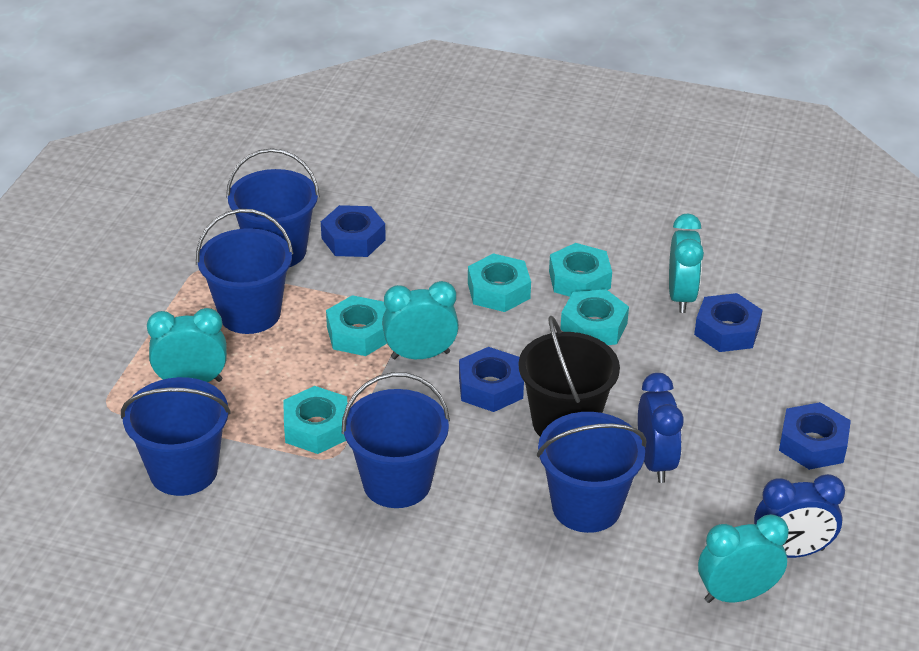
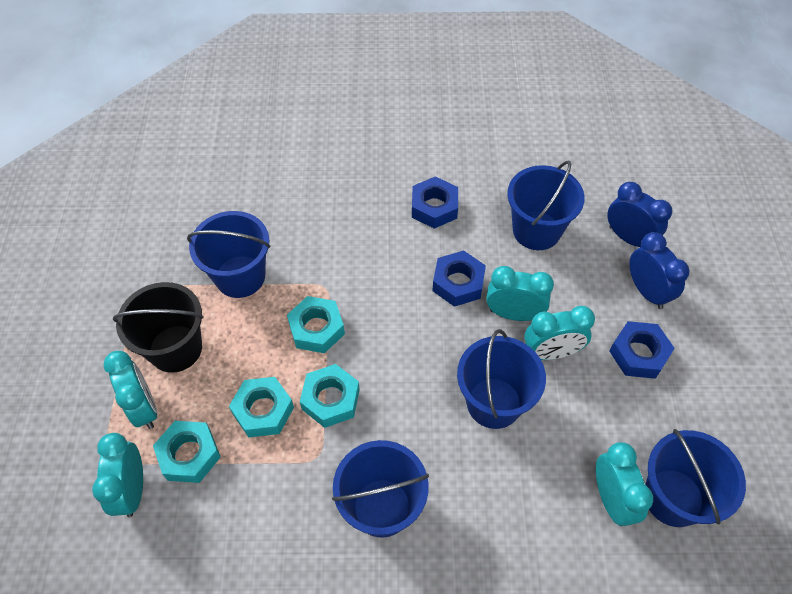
blue nut: [321,205,386,257] [459,347,524,412] [694,293,763,352] [779,402,851,470] = 4 -> [412,176,458,229] [432,251,486,307] [609,321,675,379] = 3
turquoise clock: [147,308,227,382] [382,281,459,359] [669,213,704,313] [698,514,789,603] = 4 -> [92,433,143,517] [103,351,157,429] [486,266,554,321] [524,306,595,360] [596,442,653,526] = 5
turquoise nut: [283,386,348,454] [326,295,387,356] [468,253,531,312] [549,243,612,297] [560,289,629,345] = 5 -> [153,421,221,483] [229,377,294,438] [287,296,345,353] [300,364,360,428] = 4

